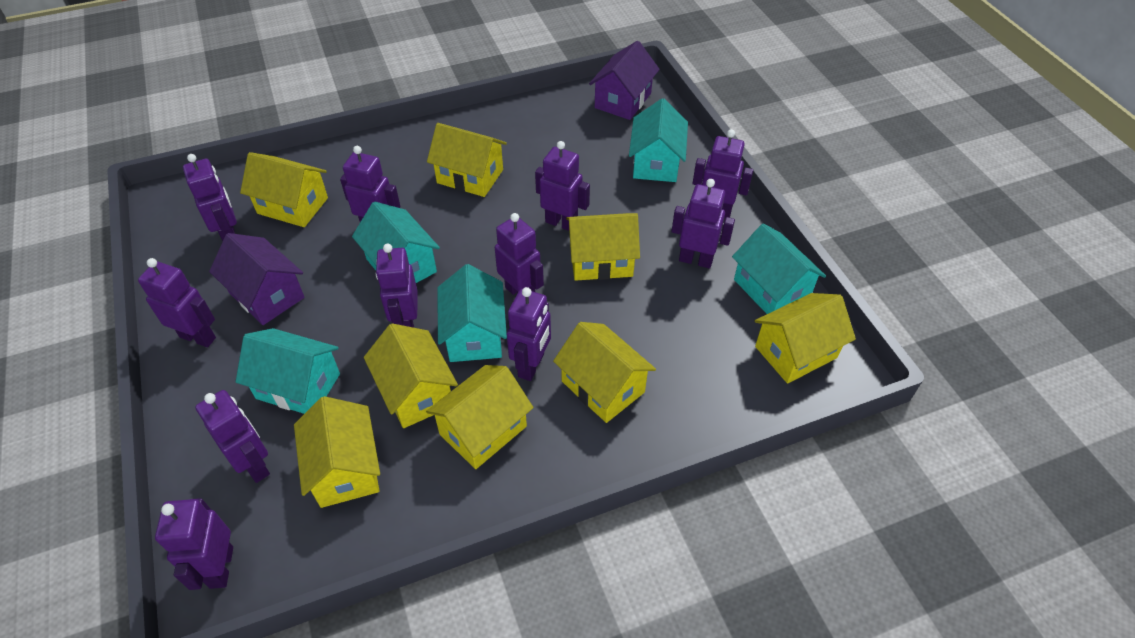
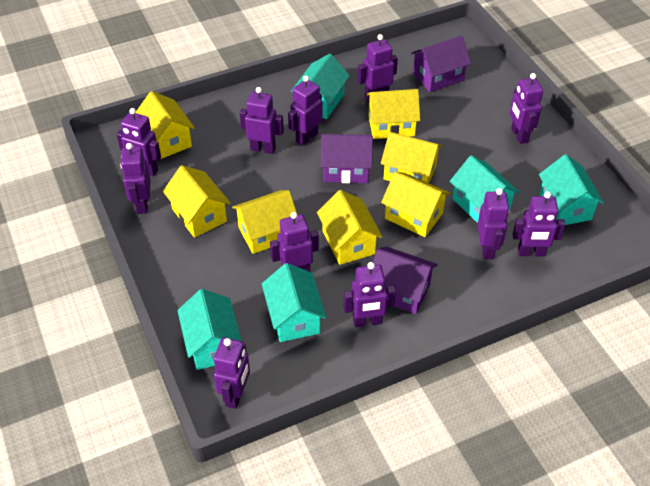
purple house: [209,233,305,325] [589,41,660,120] = 2 -> [321,134,373,183] [373,246,438,314] [411,35,471,92] = 3
yellow house: [240,152,328,227] [294,396,380,508] [364,323,458,428] [426,365,533,469] [427,123,507,197] [553,322,656,423] [566,213,640,281] [755,293,856,384] = 8 -> [136,91,195,159] [163,165,231,238] [232,190,297,254] [317,190,382,265] [366,89,420,139] [381,132,443,183] [381,171,450,237] = 7

